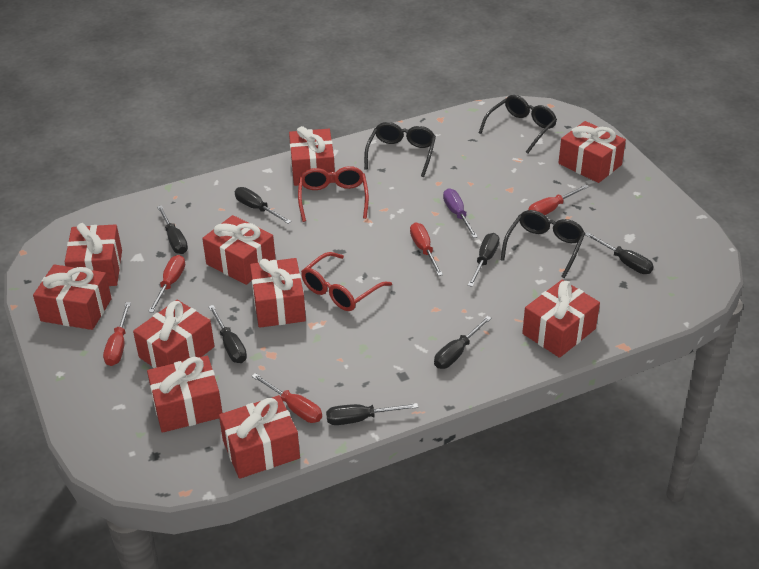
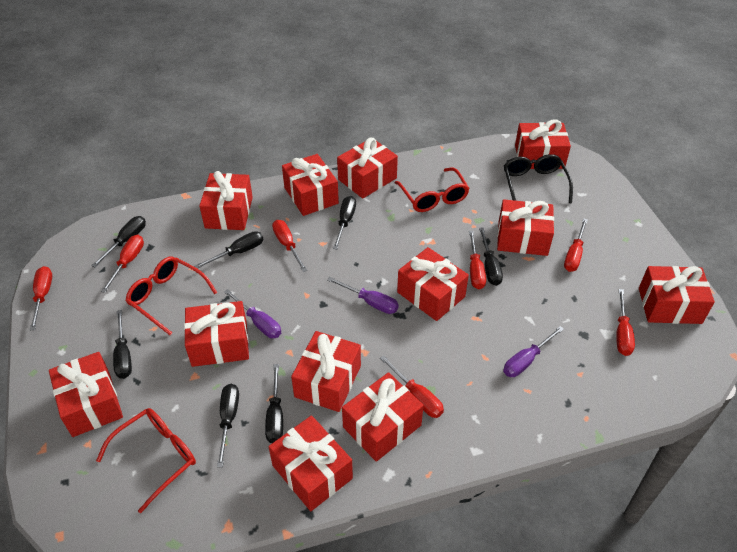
black glasses: [364,122,436,177] [479,95,557,153] [501,210,585,278] = 3 -> [504,154,573,203] = 1
purple screwdriver: [443,189,478,238] = 1 -> [224,289,281,338] [327,277,399,314] [503,326,564,377] = 3
red gift: [33,264,112,330] [65,223,122,286] [133,300,215,368] [147,356,223,433] [202,215,276,285] [219,395,300,479] [250,258,306,328] [289,126,335,186] [522,280,600,358] [558,121,626,183] = 10 -> [49,352,123,437] [184,301,249,367] [199,171,253,230] [269,415,353,511] [282,154,339,216] [291,331,361,412] [337,137,398,198] [342,372,424,462] [397,247,469,321] [497,199,554,256] [515,120,571,169] [639,266,715,324] = 12
red glasses: [298,166,369,222] [301,252,392,311] = 2 -> [96,408,196,513] [125,257,217,335] [395,167,470,212] = 3
red screwdriver: [103,302,131,366] [148,255,185,313] [251,373,322,423] [410,223,443,276] [528,185,589,215] = 5 -> [30,266,52,330] [101,235,144,293] [272,220,307,272] [380,356,444,418] [469,231,486,289] [564,218,588,272] [616,289,635,356] = 7

